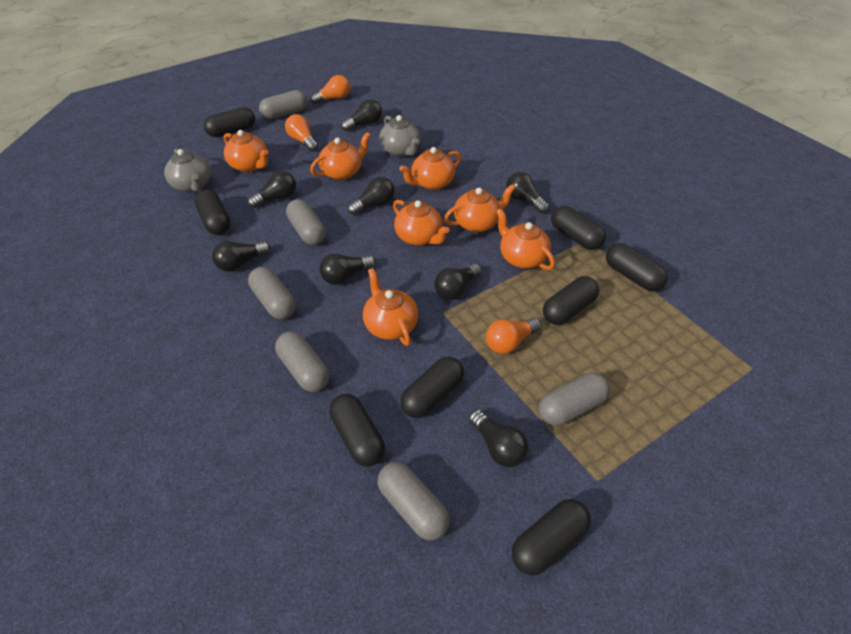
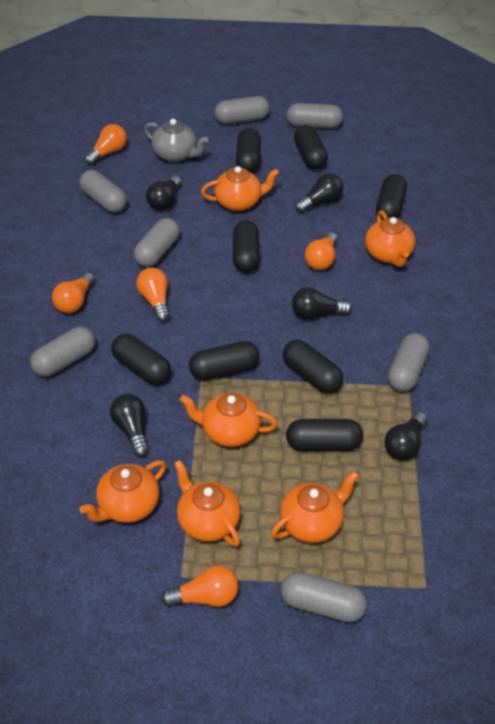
black light bulb: [212,241,270,272] [248,171,296,208] [319,253,376,285] [341,99,382,131] [348,177,395,215] [434,264,481,300] [469,410,529,467] [506,172,549,213] = 8 -> [110,394,149,457] [146,176,181,210] [292,287,352,319] [295,174,343,213] [384,412,428,460] = 5
grey capsule: [248,267,296,319] [259,90,307,119] [275,331,329,392] [286,199,326,245] [377,462,450,540] [539,373,610,426] = 6 -> [30,327,95,377] [79,170,127,213] [134,218,180,267] [214,96,270,124] [281,572,367,623] [286,103,343,129] [388,333,430,392] = 7
grey teapot: [164,149,211,192] [379,115,420,157] = 2 -> [144,119,208,162] = 1
orange light bulb: [285,114,318,151] [310,75,350,104] [486,318,541,354] = 3 -> [52,272,95,313] [84,124,127,165] [136,268,170,322] [161,565,239,607] [305,232,337,270] = 5
orange teapot: [224,130,268,172] [310,132,371,180] [363,268,418,346] [393,200,450,246] [399,147,462,190] [444,184,515,232] [496,208,555,270] = 7 -> [79,460,166,523] [174,460,241,547] [180,393,277,447] [201,166,279,211] [271,471,359,543] [365,210,415,267] = 6

